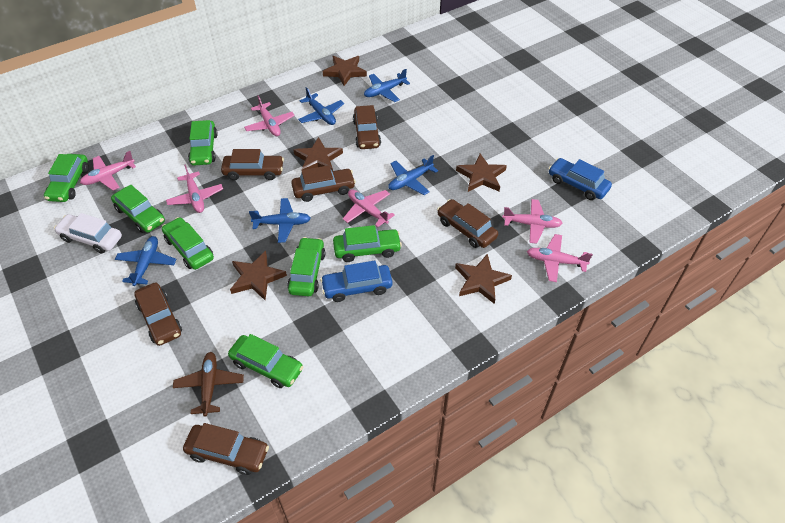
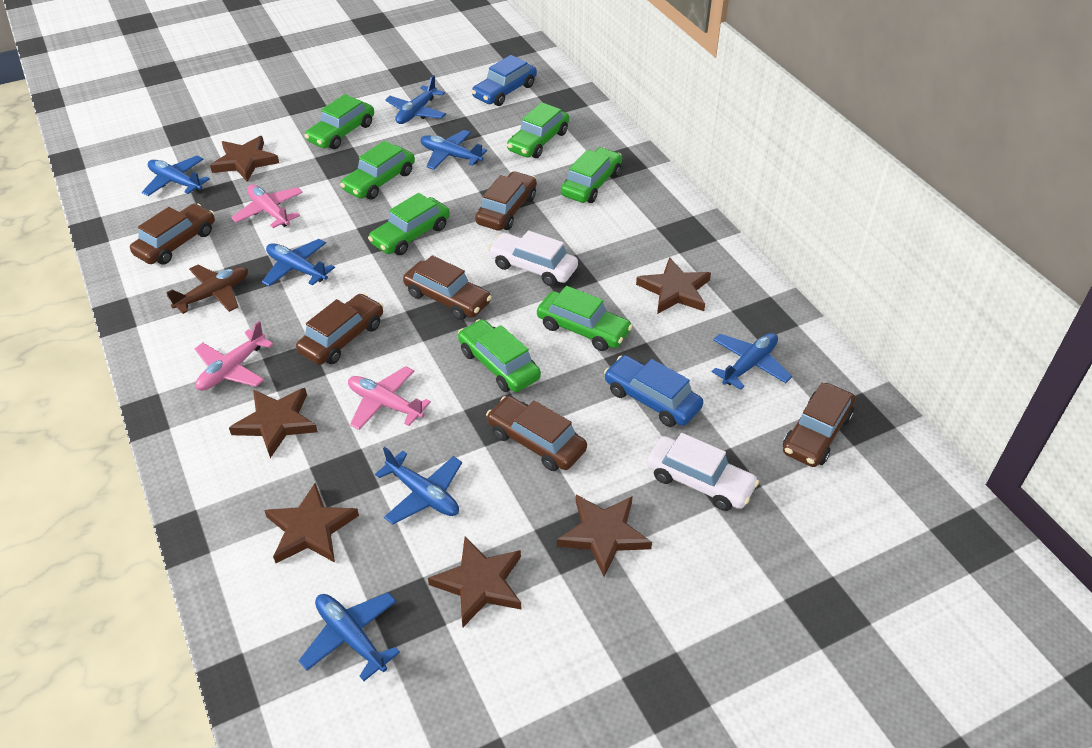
blue plane: [115,236,176,286] [249,198,311,243] [298,87,344,125] [364,69,410,102] [388,155,438,195] = 5 -> [142,156,210,196] [262,239,335,286] [299,592,400,681] [375,447,462,524] [385,75,446,124] [420,130,487,170] [712,333,792,390] = 7
brown star: [230,251,287,300] [293,137,343,171] [322,56,367,86] [455,254,512,304] [456,154,507,192] = 5 -> [210,136,279,182] [229,388,318,458] [264,483,359,563] [428,537,521,627] [557,495,652,577] [636,257,711,314] = 6
pink plane: [80,151,136,191] [166,164,223,213] [244,95,295,136] [343,190,395,227] [502,199,563,244] [527,234,593,282] = 6 -> [195,321,273,391] [231,184,303,228] [348,366,431,430] = 3
white car: [54,213,122,254] = 1 -> [488,230,578,286] [647,433,759,511] = 2

